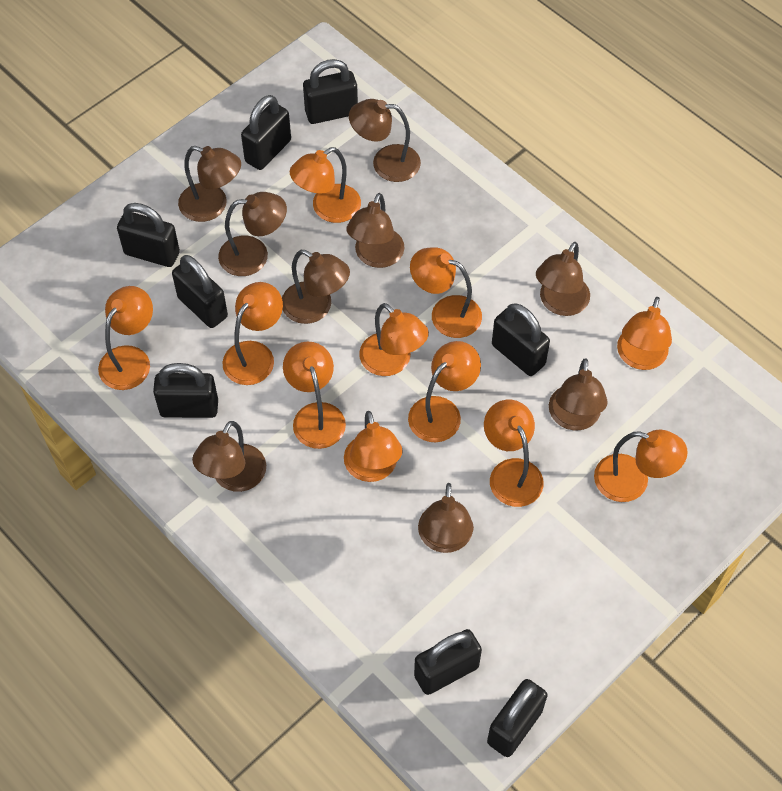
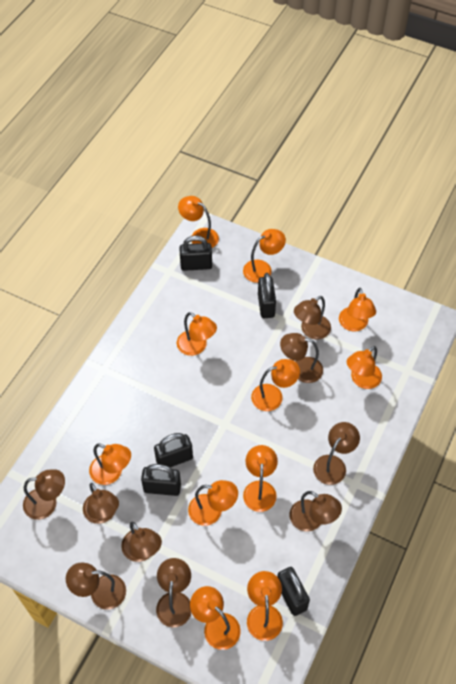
black padlock: [117,203,180,267] [153,363,218,418] [172,255,228,328] [241,95,291,170] [303,59,358,124] [414,629,482,695] [487,679,548,757] [492,303,550,376] = 8 -> [141,464,181,496] [154,433,193,467] [179,235,212,271] [258,273,276,318] [277,567,310,616] = 5

